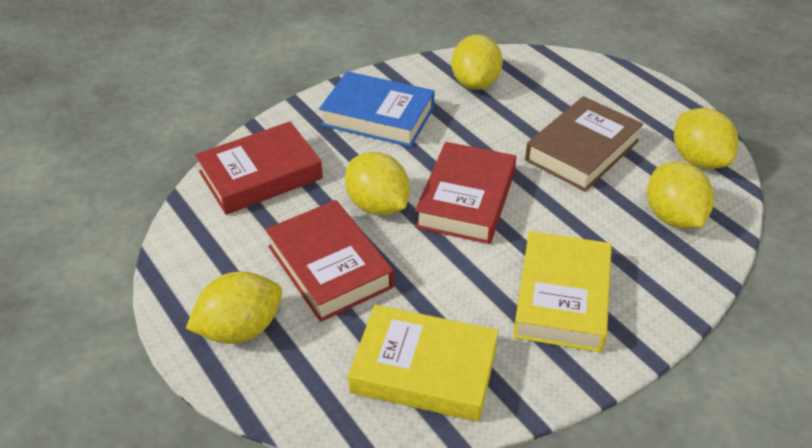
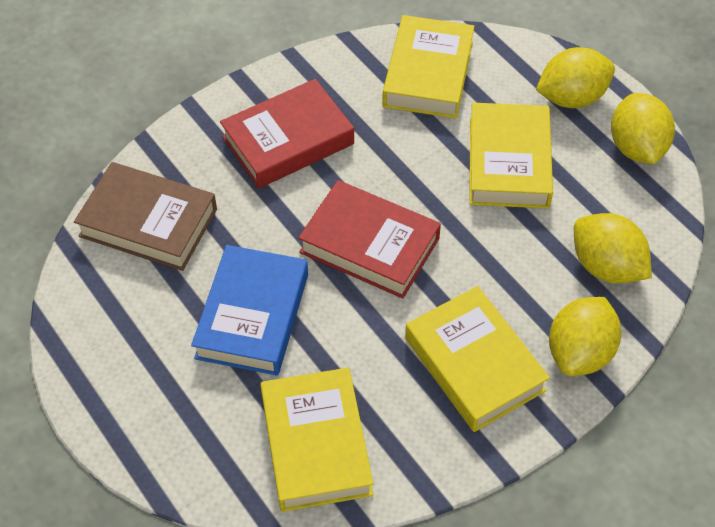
red book: [195,122,323,215] [265,200,394,322] [415,142,516,244] = 3 -> [220,79,354,189] [298,180,441,299] = 2
yellow book: [348,305,499,422] [513,231,612,352] = 2 -> [260,368,373,512] [382,15,475,118] [405,286,550,432] [469,103,553,208] = 4
yellow lemon: [186,272,282,344] [345,152,410,216] [451,34,503,90] [647,162,714,229] [674,108,738,169] = 5 -> [536,47,615,108] [549,297,621,376] [574,213,652,284] [611,93,675,164] = 4

